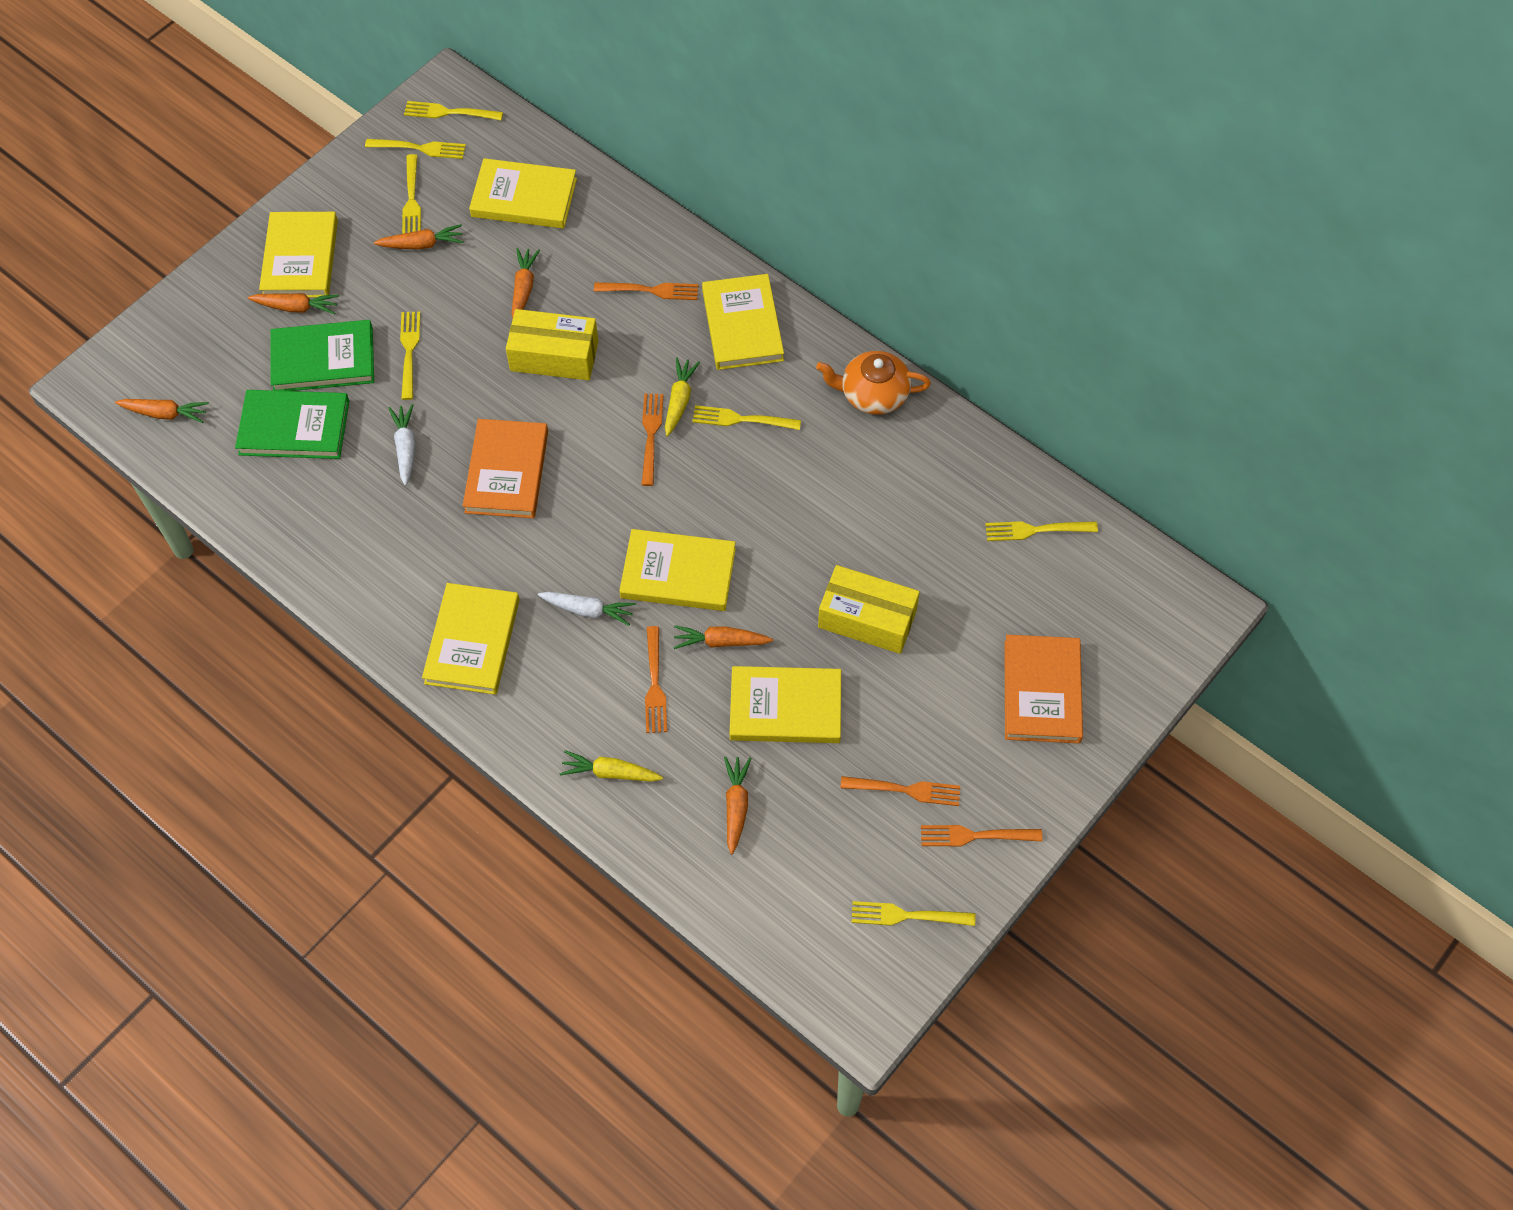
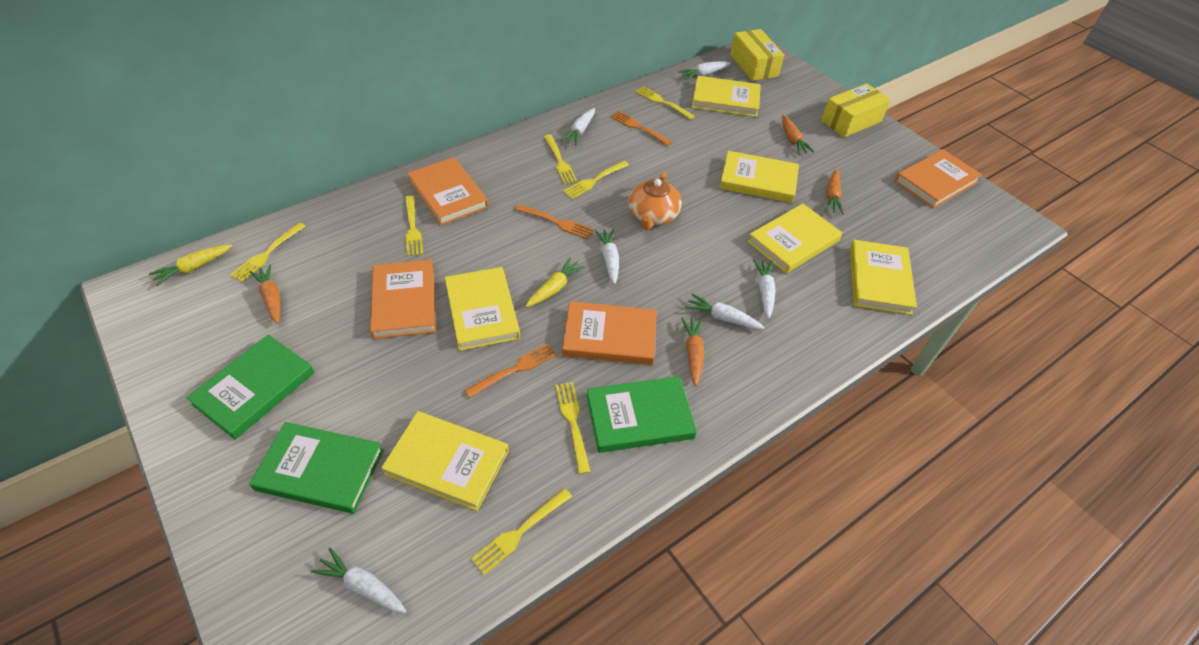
green book: [235,390,349,459] [270,320,374,391] = 2 -> [186,334,315,439] [249,422,384,514] [587,376,697,453] = 3
orange book: [463,419,548,518] [1004,635,1083,743] = 2 -> [370,260,436,339] [407,157,488,226] [562,301,657,365] [895,149,982,208] = 4
orange carrot: [115,399,209,423] [248,293,339,314] [374,224,464,250] [511,248,540,318] [673,625,773,649] [724,756,752,855] = 6 -> [249,264,281,324] [681,317,704,386] [782,115,814,154] [825,169,844,214] = 4
orange fork: [594,282,698,300] [642,393,663,486] [645,626,667,733] [840,776,960,806] [921,825,1042,846] = 5 -> [464,343,557,398] [515,204,594,239] [611,111,672,146] = 3
white carrot: [389,404,415,486] [538,592,636,626] = 2 -> [311,547,406,613] [561,108,595,145] [595,229,619,284] [678,62,731,80] [685,294,765,329] [753,259,776,319] = 6

